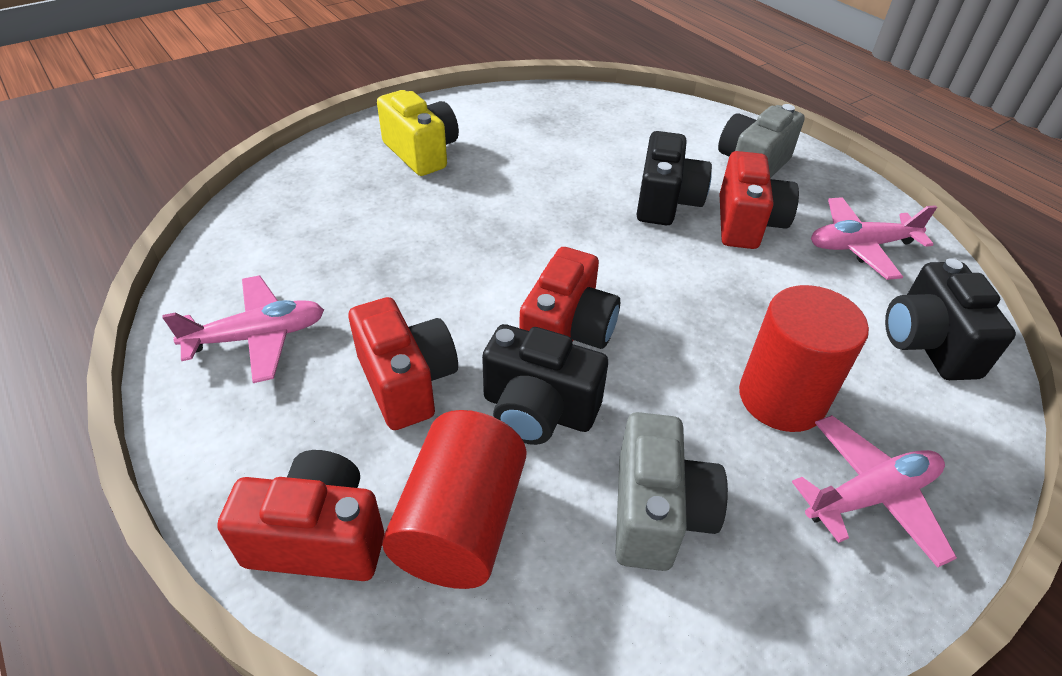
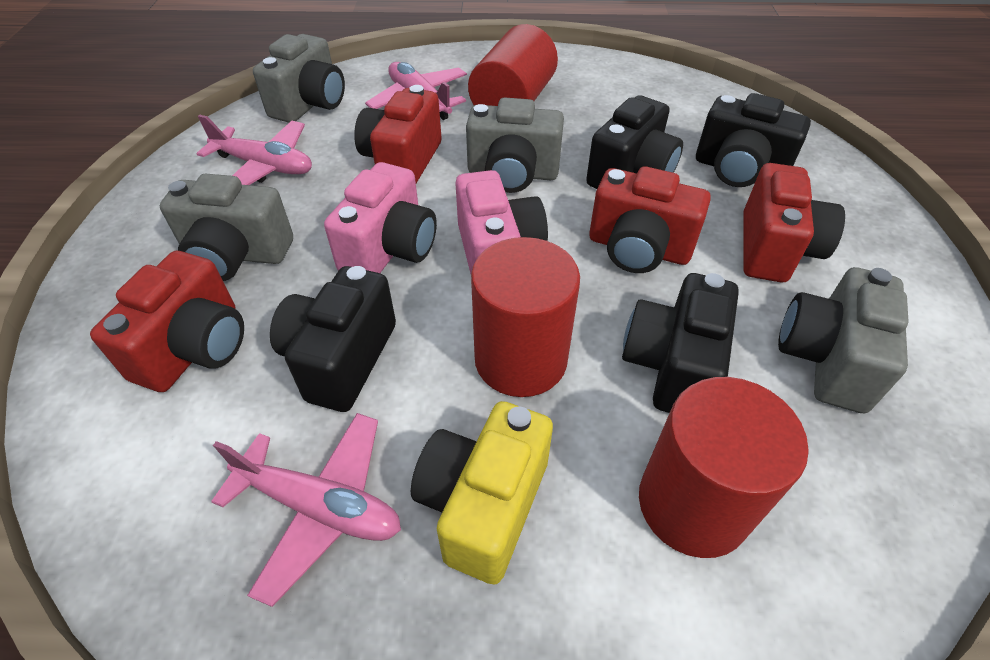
black camera: [482,324,608,445] [636,131,712,225] [885,258,1016,380] = 3 -> [270,266,396,412] [586,95,683,189] [622,273,739,413] [696,93,811,187] = 4
grey camera: [615,412,728,571] [718,104,805,178] = 2 -> [160,174,293,281] [253,34,345,123] [466,98,564,193] [778,267,909,413] = 4
pink camera: none = 0 -> [324,162,437,273] [455,170,548,274] = 2
red cylinder: [382,410,526,589] [739,285,869,432] = 2 -> [468,24,558,106] [471,237,580,397] [639,377,809,558] = 3

